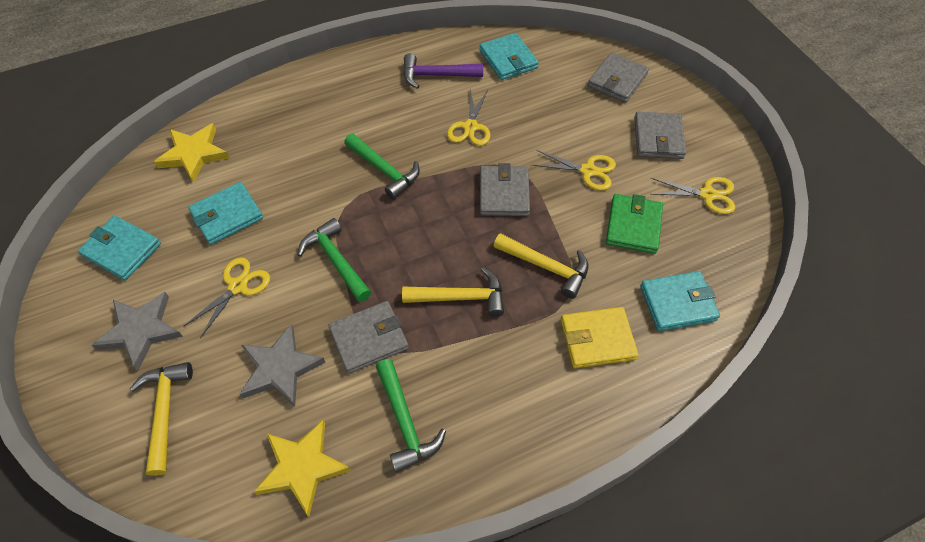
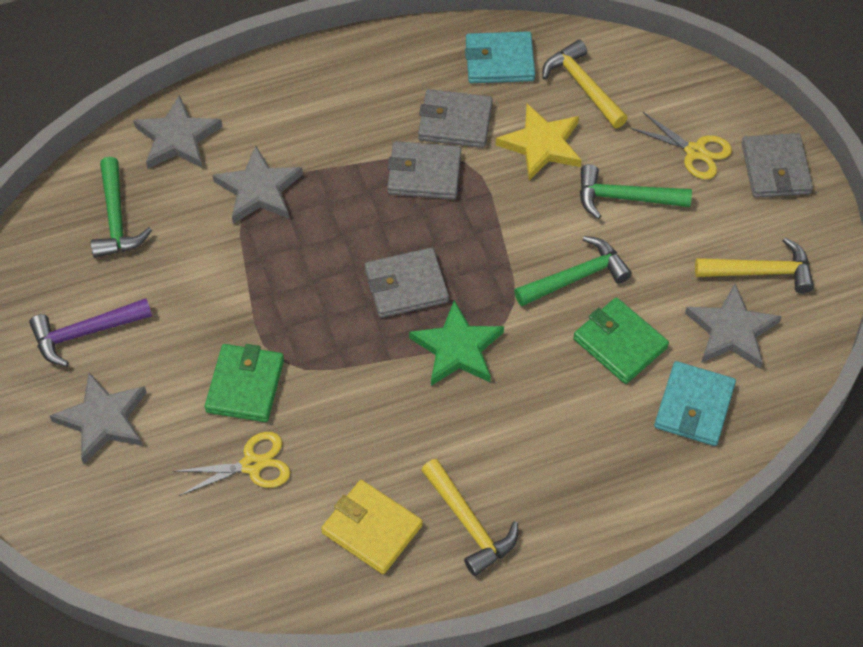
green star: none = 0 -> [409,300,504,386] = 1
green wallet: [606,194,663,254] = 1 -> [205,344,284,422] [573,297,669,384] = 2
grey star: [91,292,183,371] [239,324,326,407] = 2 -> [50,372,147,464] [133,95,223,169] [212,146,303,224] [685,283,782,369] = 4
turquoise wallet: [78,215,161,280] [188,182,263,245] [479,33,539,80] [640,271,720,331] = 4 -> [465,31,535,83] [654,361,736,446] = 2
yellow scissors: [183,258,270,338] [447,88,490,146] [532,150,616,190] [650,177,735,214] = 4 -> [173,432,290,496] [630,111,732,179] = 2
yellow star: [154,123,230,183] [254,420,351,517] = 2 -> [496,104,582,181] = 1

